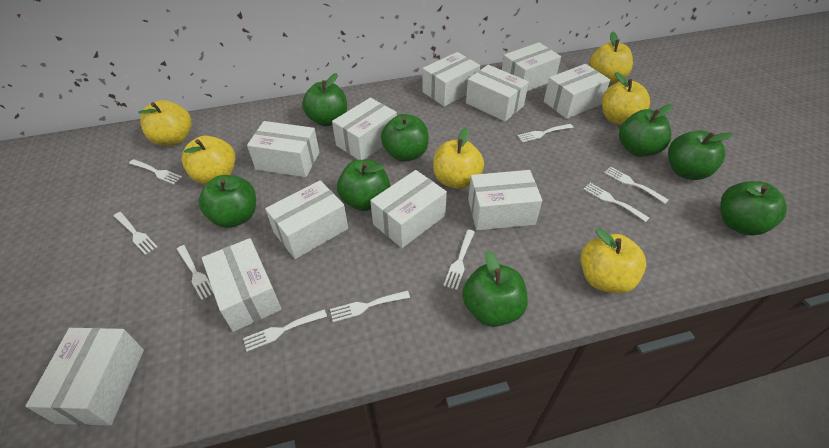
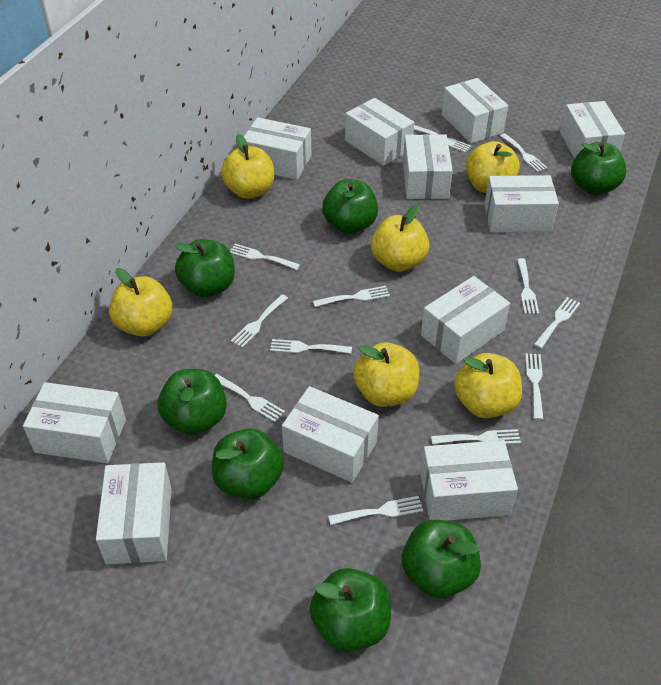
green apple: [199,175,256,228] [302,73,347,126] [337,160,390,211] [381,114,429,162] [462,250,528,327] [619,104,673,157] [668,130,733,180] [720,181,787,235] = 8 -> [157,369,227,435] [175,239,235,297] [212,429,284,499] [310,568,391,652] [322,179,378,234] [402,520,481,598] [571,142,627,195] = 7
white fork: [114,212,158,255] [129,159,182,184] [177,245,214,300] [243,309,327,352] [330,290,410,322] [443,230,475,290] [517,124,573,142] [584,183,649,222] [604,166,668,204] = 9 -> [215,374,285,422] [230,244,300,270] [231,294,288,348] [270,339,352,354] [313,286,390,307] [328,496,423,525] [414,125,471,153] [431,429,521,444] [500,133,548,172] [517,258,539,314] [525,353,543,420] [534,297,580,349] = 12

